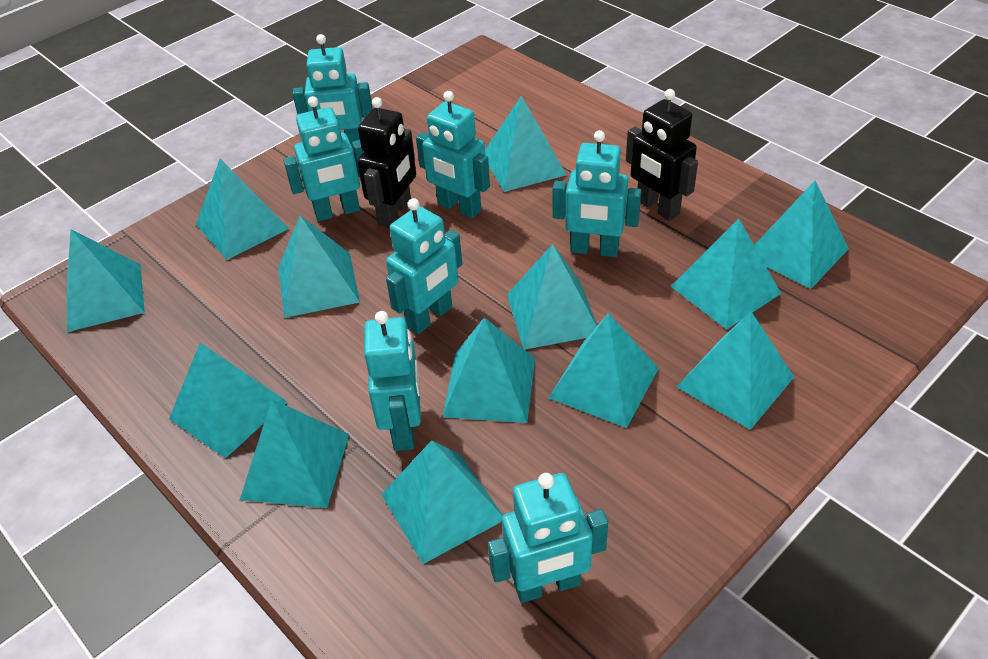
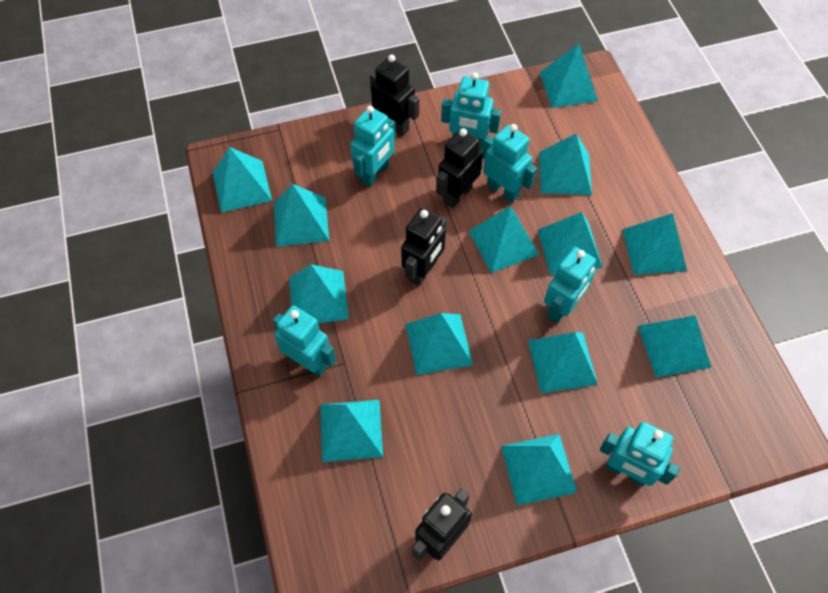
black robot: [357,97,416,228] [626,89,698,221] = 2 -> [370,54,419,136] [401,208,446,286] [412,488,472,561] [436,128,483,208] = 4
turquoise robot: [283,96,364,221] [293,34,373,148] [364,311,421,451] [386,198,462,334] [416,91,490,219] [488,473,608,603] [553,130,641,257] = 7 -> [273,305,336,377] [351,106,396,187] [441,72,501,150] [483,124,537,203] [544,247,596,323] [600,422,680,486] = 6

